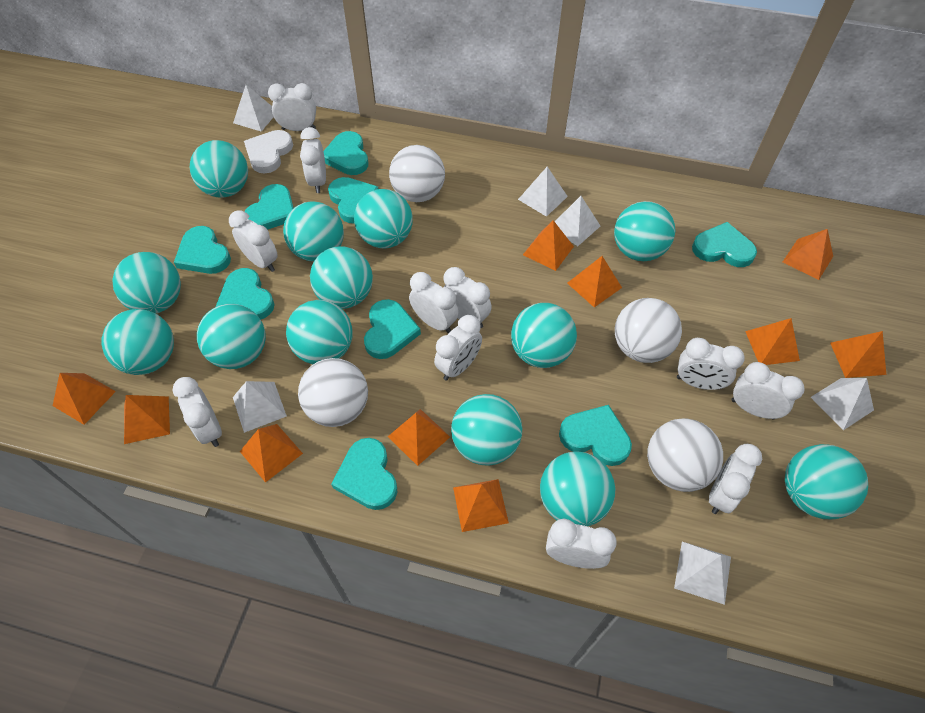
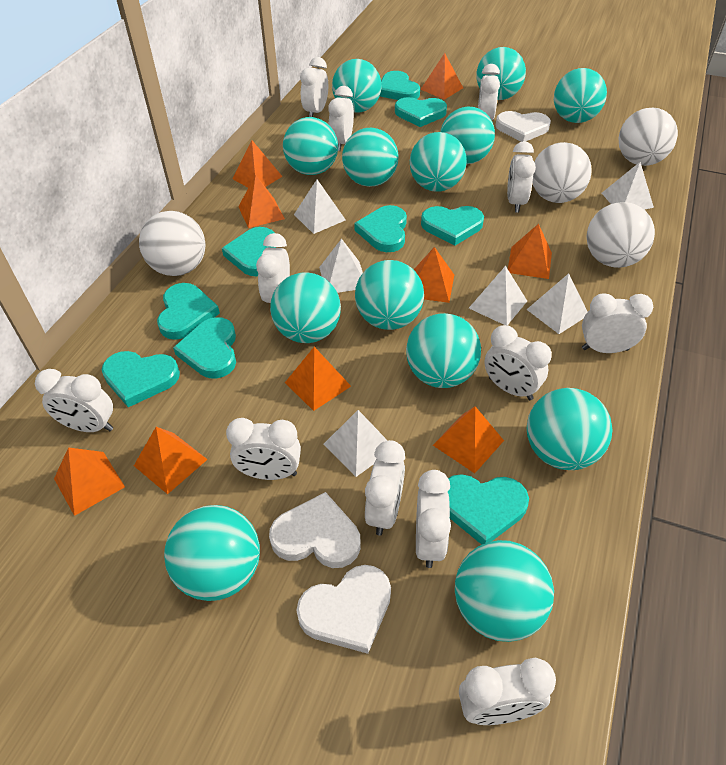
orange pyramid: [53,373,116,425] [124,395,170,444] [240,424,303,483] [388,409,450,466] [453,479,509,532] [523,220,574,271] [567,256,622,307] [745,318,800,365] [783,229,833,280] [830,331,886,378] = 10 -> [54,447,125,516] [134,427,208,494] [232,140,283,188] [238,175,285,228] [285,347,351,411] [414,247,454,303] [420,53,463,100] [433,406,504,473] [508,224,552,279] = 9
white clock: [172,377,222,447] [229,210,278,272] [268,83,316,131] [300,127,326,193] [409,272,459,333] [434,315,482,380] [443,267,492,328] [546,519,617,569] [677,338,745,390] [709,444,762,514] [732,362,804,419] = 11 -> [35,369,113,432] [226,418,301,480] [256,233,290,303] [300,57,328,117] [328,86,354,151] [365,440,405,536] [416,470,451,568] [459,657,556,725] [478,64,500,120] [484,325,552,400] [507,141,536,213] [582,293,653,353] = 12
white heart: [244,130,293,174] = 1 -> [269,492,361,568] [296,565,391,654] [496,111,551,142] = 3

